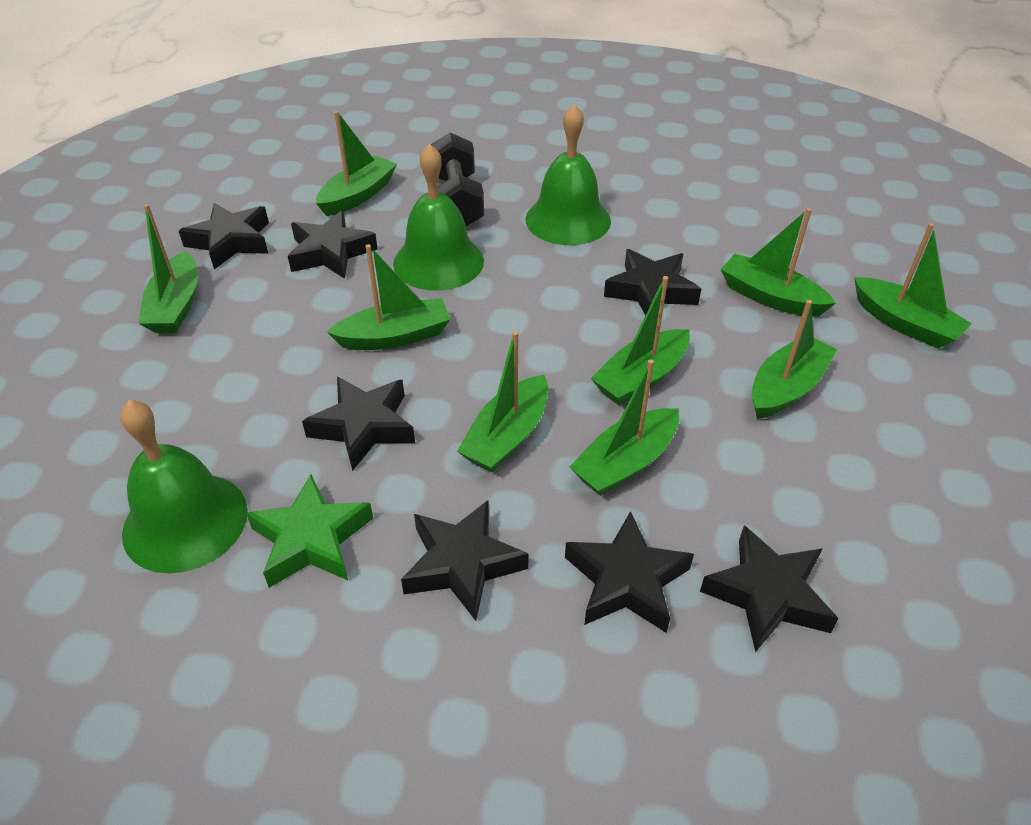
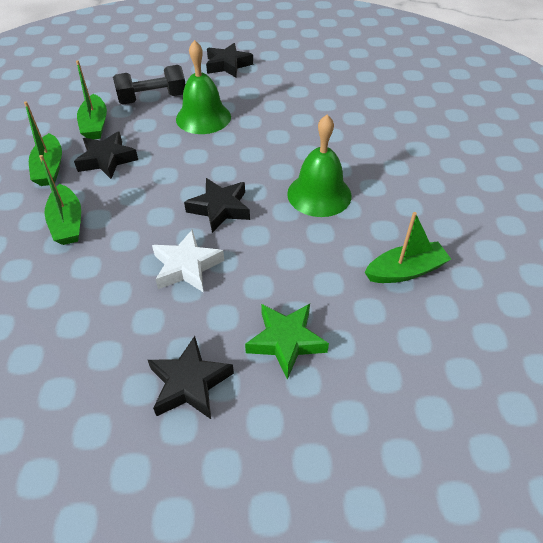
black star: [179,203,269,270] [288,211,378,279] [302,376,415,471] [401,500,529,621] [565,511,694,633] [604,249,701,315] [700,525,839,653] = 7 -> [74,132,138,179] [148,336,234,419] [184,178,250,233] [206,43,253,77] = 4
green bell: [120,400,248,573] [393,143,484,291] [526,104,611,245] = 3 -> [176,40,231,134] [287,115,351,217] = 2
green boat: [138,204,198,333] [316,111,397,216] [327,244,451,350] [457,331,548,472] [569,359,679,496] [591,276,690,405] [720,208,836,317] [752,300,837,419] [854,223,972,349] = 9 -> [24,101,62,186] [39,155,81,245] [76,60,107,139] [365,212,451,283] = 4
white star: none = 0 -> [152,229,224,293] = 1

